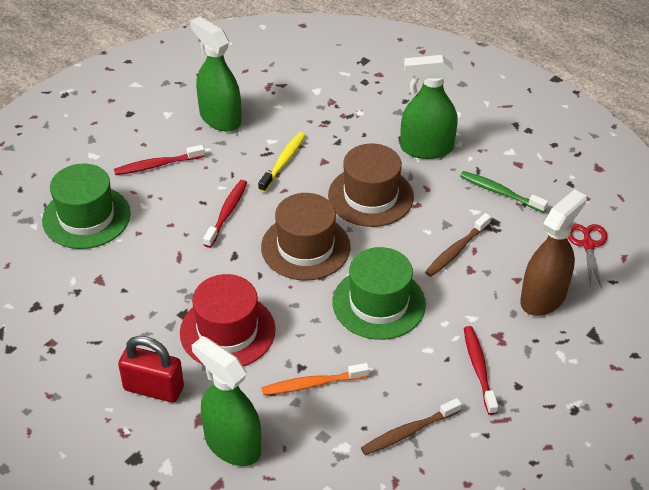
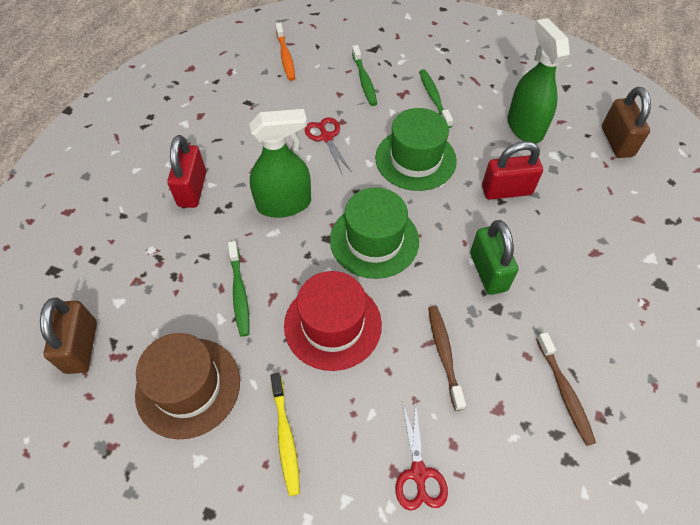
brown hat: [261,193,351,281] [328,143,414,227] = 2 -> [135,333,240,439] = 1
brown padlock: none = 0 -> [40,298,97,374] [602,87,651,158] = 2
brown spray bottle: [520,189,587,316] = 1 -> none = 0
green padlock: none = 0 -> [470,220,519,295] = 1
green spray bottle: [190,16,241,132] [192,336,261,466] [400,55,458,159] = 3 -> [249,109,311,218] [508,18,570,143] = 2
green toothbrush: [460,171,548,213] = 1 -> [228,241,249,337] [352,45,377,106] [419,69,453,128] = 3
red padlock: [118,336,184,403] = 1 -> [167,135,206,208] [482,141,543,200] = 2
red scissors: [568,224,607,288] = 1 -> [305,117,352,173] [395,400,448,511] = 2
red toothbrush: [114,145,205,175] [203,180,247,248] [464,326,498,415] = 3 -> none = 0

